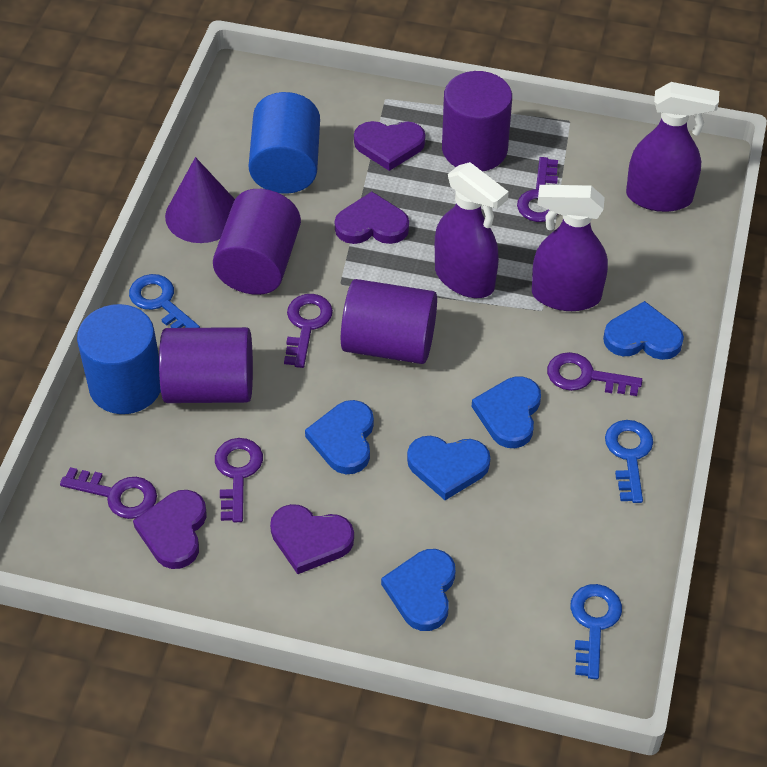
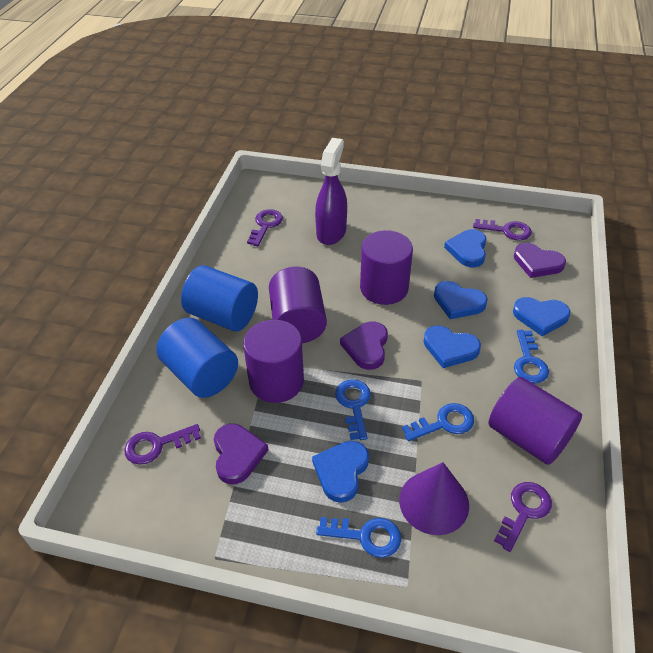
blue key: [129,274,200,328] [570,584,622,679] [605,420,653,503] = 3 -> [316,517,401,558] [335,379,371,440] [402,403,474,441] [514,330,549,384] = 4
purple heart: [133,490,207,569] [270,504,354,574] [335,192,409,244] [354,121,425,171] = 4 -> [214,424,268,484] [340,321,388,370] [514,243,566,278] = 3
purple key: [60,467,157,519] [215,438,263,522] [284,294,333,368] [517,157,558,222] [547,352,642,396] = 5 -> [124,424,201,465] [247,209,283,246] [473,219,532,241] [494,482,552,552] = 4
purple spray bottle: [435,162,509,298] [532,185,608,311] [626,82,719,212] = 3 -> [315,138,347,245] = 1

